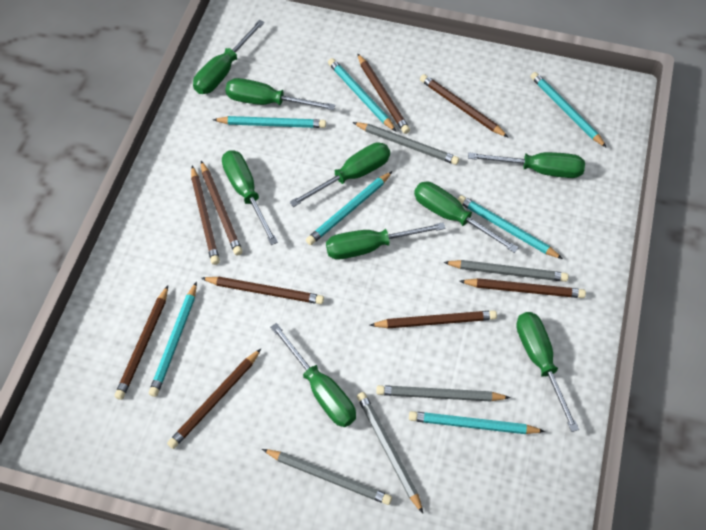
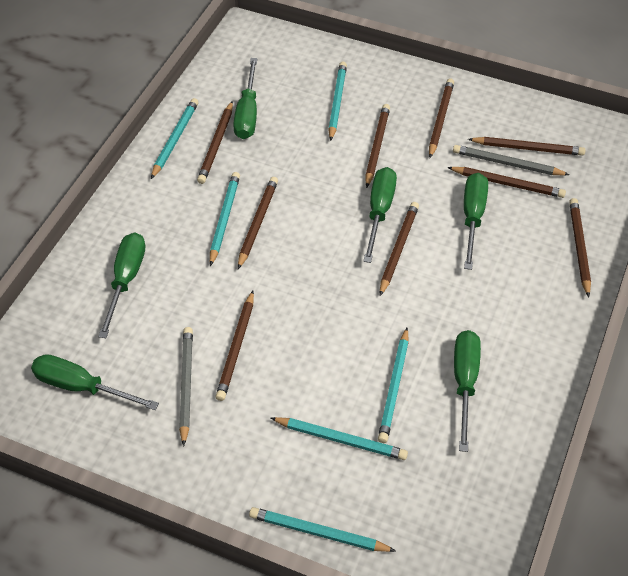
green screwdriver: [193,20,265,94] [222,150,278,245] [225,78,335,110] [270,323,356,427] [289,142,390,207] [326,222,445,259] [414,182,519,253] [468,152,585,178] [516,312,579,432] = 9 -> [31,354,159,410] [98,232,145,338] [233,58,257,139] [363,167,397,263] [454,330,481,452] [464,173,488,270] = 6
grey pencil: [262,449,392,505] [353,122,459,165] [357,392,423,514] [376,385,511,401] [443,260,568,282] = 5 -> [179,327,193,447] [453,145,570,175] = 2
turquoise pencil: [149,282,197,397] [213,116,326,128] [306,171,392,245] [328,58,396,131] [409,411,545,434] [458,195,563,259] [531,72,607,148] = 7 -> [151,98,199,179] [210,172,240,266] [249,507,396,552] [271,417,408,460] [328,61,347,141] [378,328,409,443] = 6

